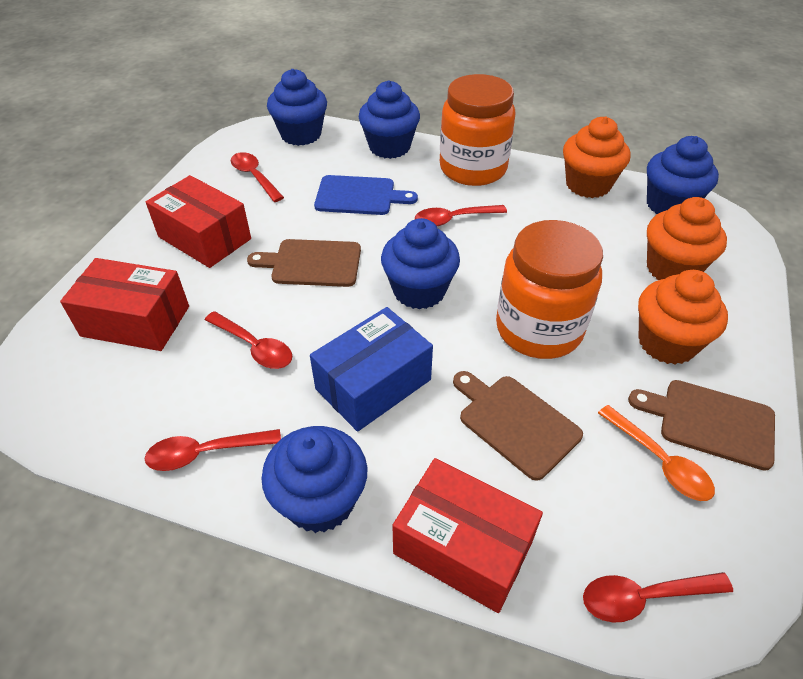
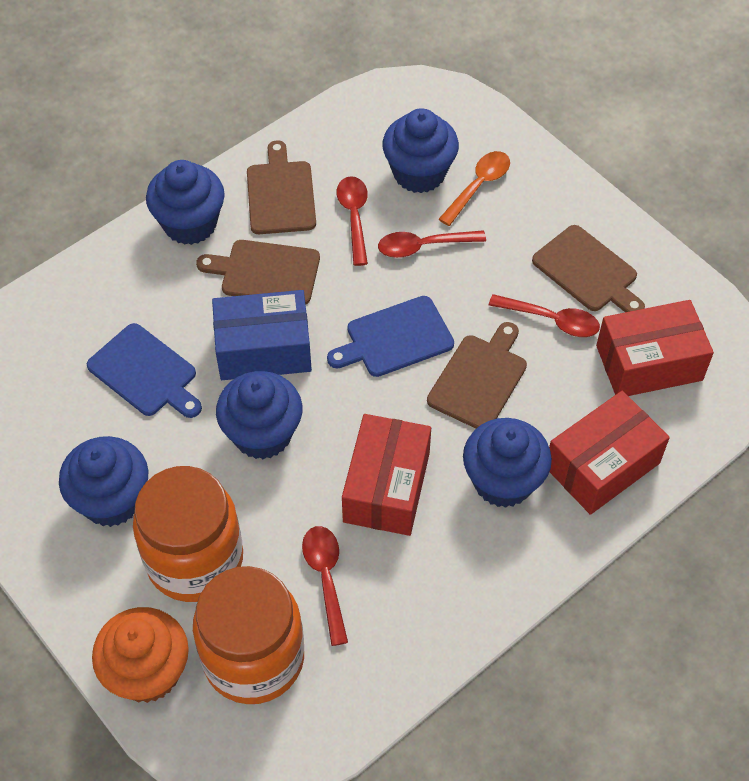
blue cutting board: [314,175,418,215] = 1 -> [87,323,202,418] [327,296,454,377] = 2
brown cutting board: [247,239,361,287] [453,371,583,481] [628,380,775,471] = 3 -> [196,240,320,305] [247,140,316,234] [427,322,527,429] [532,225,645,312] = 4
orange cupcake: [563,117,630,198] [638,270,728,364] [647,197,727,280] = 3 -> [92,607,189,703] = 1
red spoon: [145,429,281,471] [205,311,292,369] [231,152,284,202] [415,205,507,226] [583,572,733,623] = 5 -> [302,526,348,646] [337,176,368,266] [378,230,486,258] [489,294,600,337] = 4

